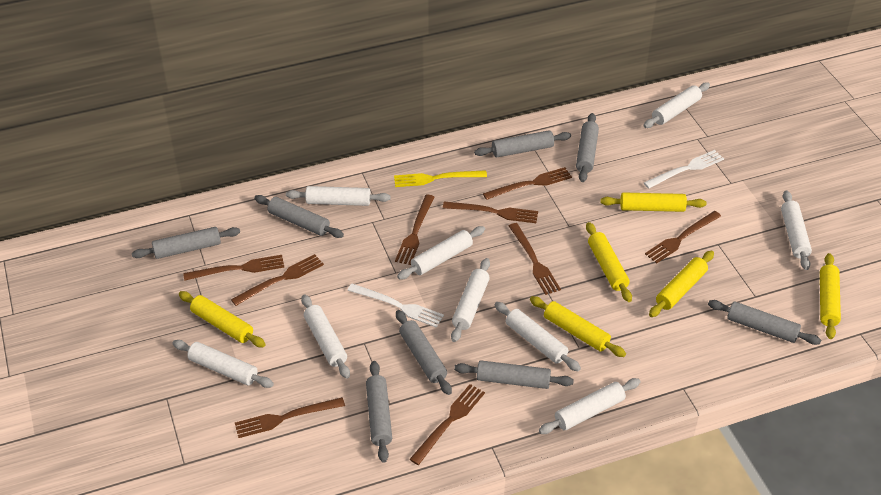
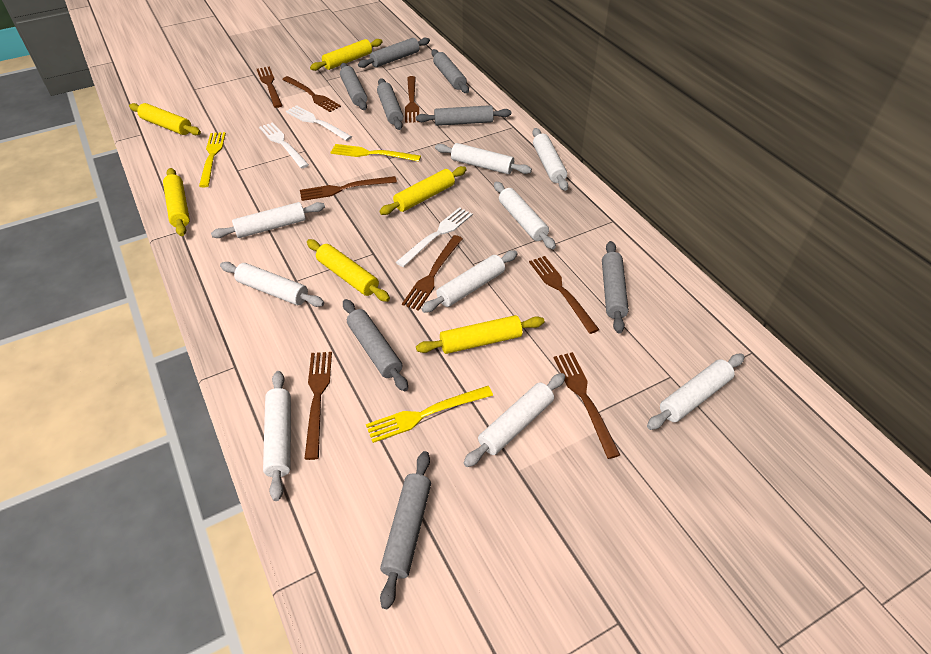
brown fork: [183,255,284,281] [231,254,324,306] [235,397,345,438] [395,195,434,265] [409,384,485,465] [443,202,538,223] [483,167,572,200] [509,223,561,295] [645,211,721,263] = 9 -> [257,66,283,108] [282,76,341,112] [300,176,397,201] [305,352,332,460] [402,235,463,311] [405,76,419,123] [529,256,600,334] [554,352,620,459] = 8
white fork: [347,284,444,328] [644,150,724,189] = 2 -> [259,122,309,169] [286,105,352,141] [396,207,473,267] = 3
yellow fork: [394,170,487,187] = 1 -> [199,132,226,187] [330,144,421,162] [366,386,493,443] = 3

